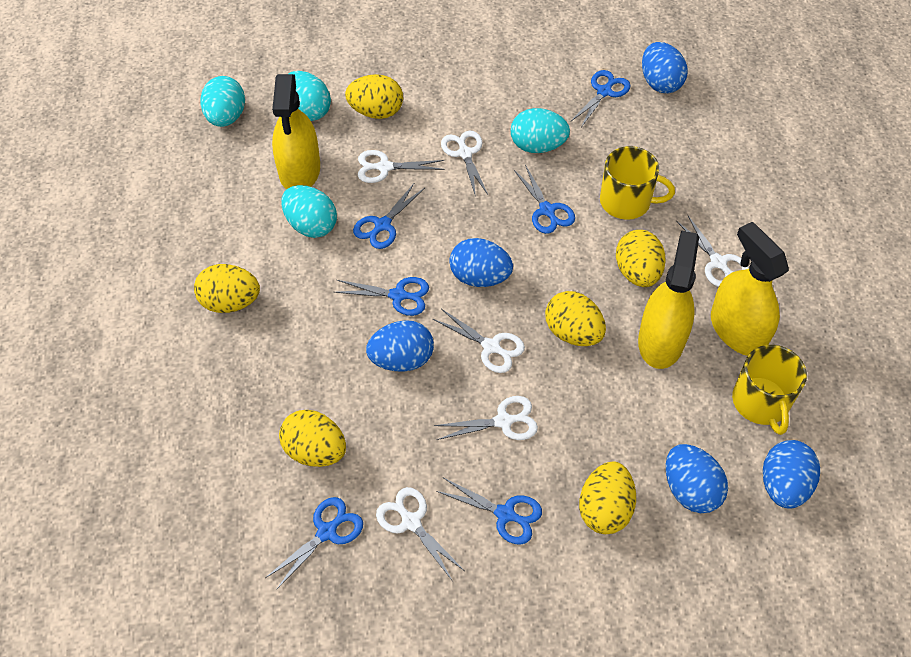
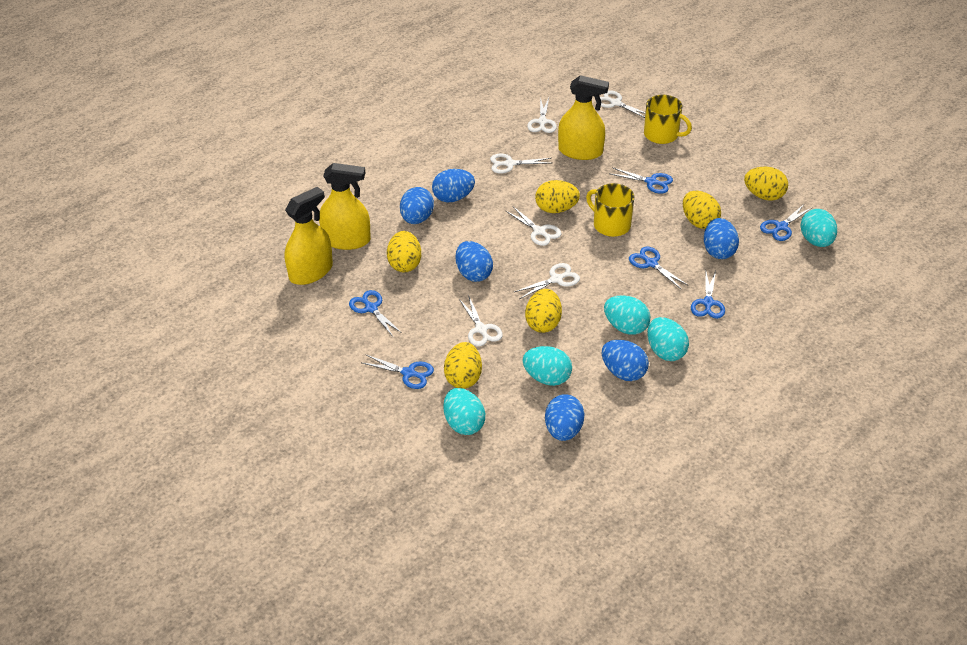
blue egg: [366,320,434,372] [449,238,513,287] [642,42,688,93] [666,444,728,513] [763,440,820,509] = 5 -> [400,187,434,224] [432,169,475,202] [455,241,493,282] [545,394,584,441] [602,340,649,381] [704,218,739,259] = 6
turquoise egg: [200,76,245,127] [281,185,337,238] [289,71,331,121] [511,108,570,153] = 4 -> [443,388,485,435] [522,346,572,386] [604,295,650,335] [647,317,689,361] [800,209,837,247] = 5

